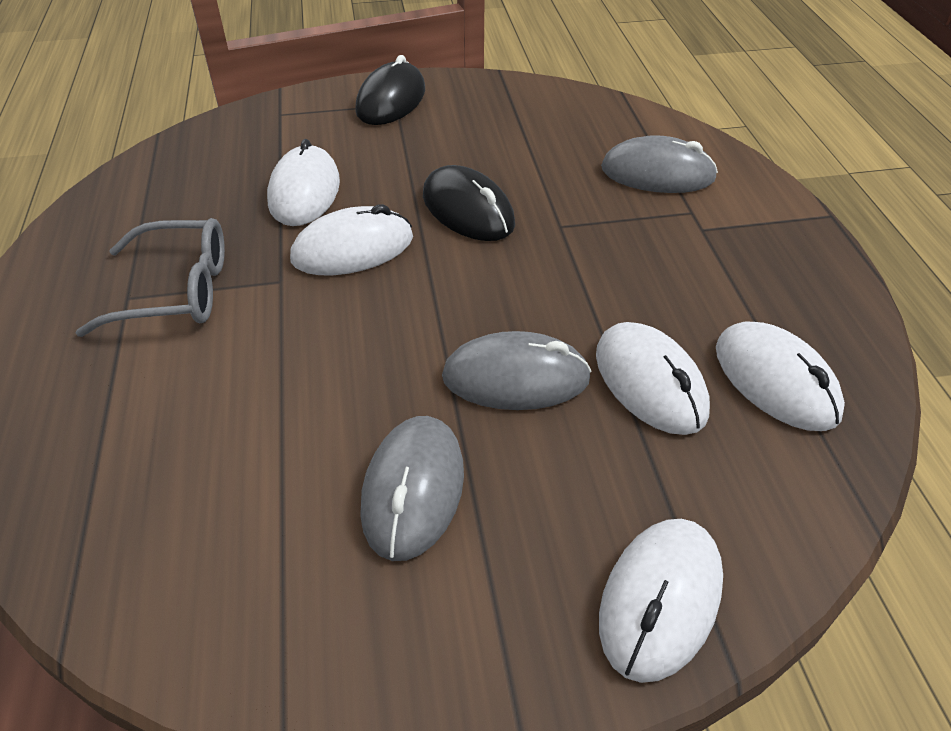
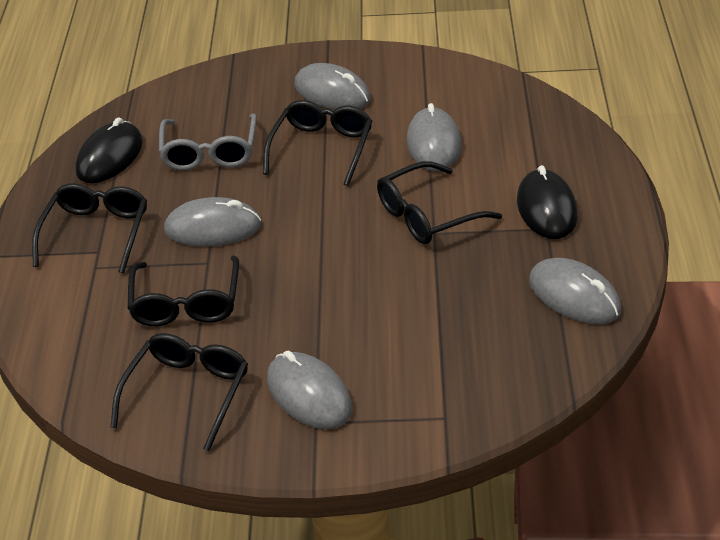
black glasses: none = 0 -> [32,183,147,273] [111,333,248,451] [127,255,239,326] [263,100,372,186] [377,161,502,244] = 5
grey mouse: [360,416,464,561] [442,331,592,410] [601,135,718,193] = 3 -> [164,197,261,246] [267,351,352,429] [294,63,370,110] [407,103,461,171] [529,258,621,324] = 5
white mouse: [267,139,340,226] [290,204,413,275] [596,322,710,435] [599,519,723,683] [716,321,845,431] = 5 -> none = 0

